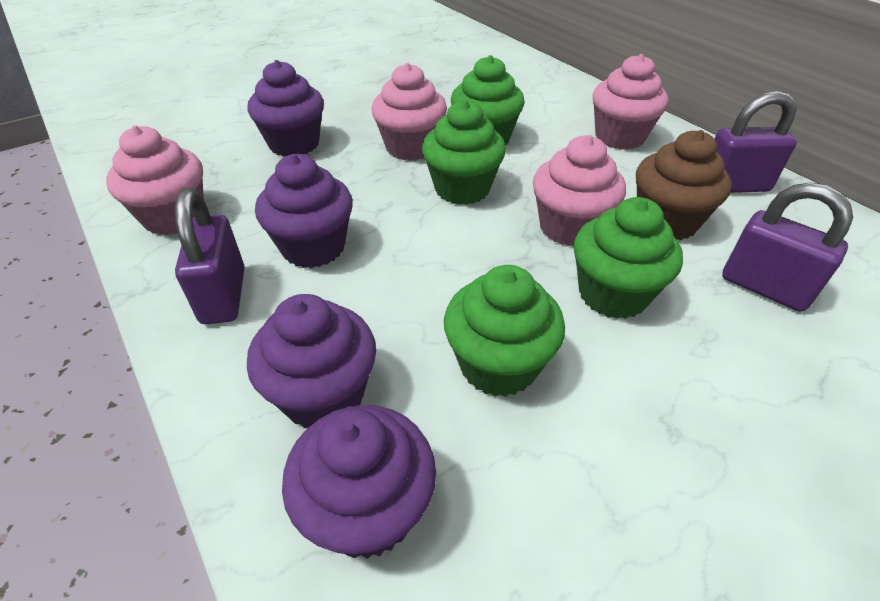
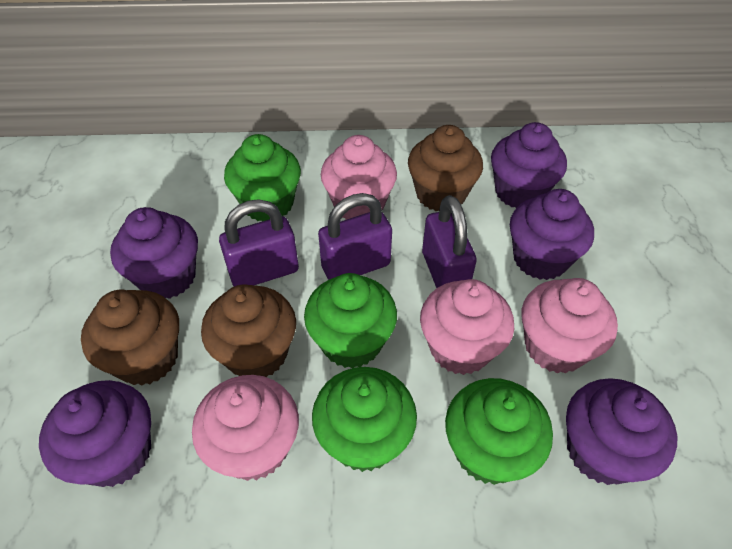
brown cupcake: [636,130,732,240] = 1 -> [81,290,179,386] [201,285,296,377] [408,125,483,211] = 3
purple cupcake: [247,294,376,428] [248,60,324,157] [255,154,353,268] [282,405,436,559] = 4 -> [39,380,151,487] [110,207,198,299] [491,122,567,208] [510,189,594,280] [566,378,677,485] = 5

